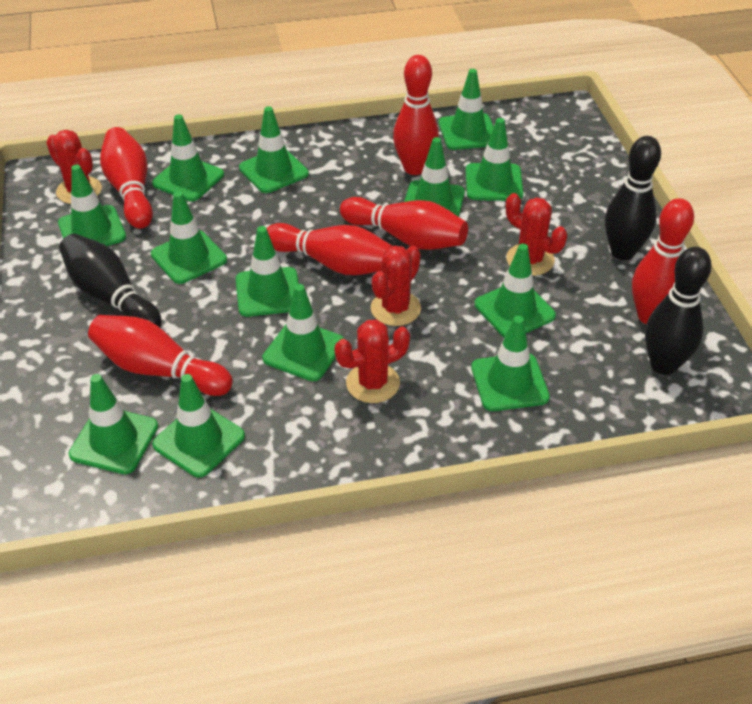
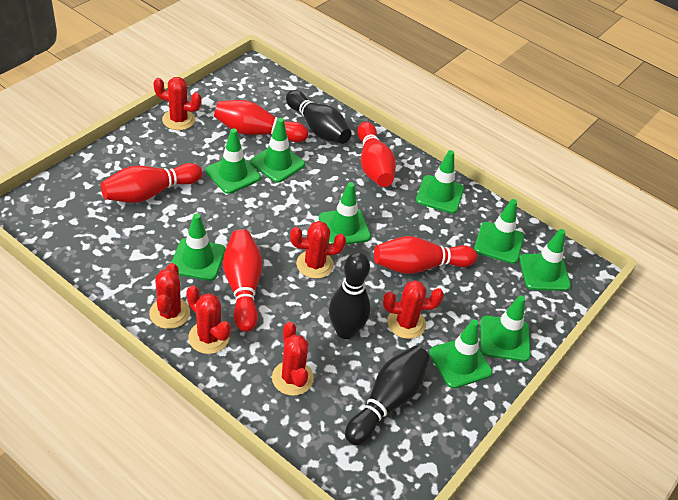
green traffic cone: [58,165,126,246] [69,374,158,474] [151,191,227,284] [152,114,224,201] [152,374,245,478] [236,226,299,317] [239,106,309,193] [262,284,344,381] [404,137,465,217] [439,69,494,150] [466,118,523,201] [471,316,550,411] [474,244,556,338] = 13 -> [171,213,226,281] [206,128,261,194] [250,118,305,183] [319,182,371,245] [416,150,464,214] [429,319,492,389] [474,199,524,264] [481,295,530,361] [519,229,571,291] = 9
red bowling pin: [88,315,233,396] [100,127,153,229] [267,223,392,275] [340,197,468,250] [393,55,439,175] [632,198,694,324] = 6 -> [101,163,202,203] [214,100,308,142] [223,229,262,332] [357,122,396,187] [374,236,477,274] = 5
red cactus: [46,130,102,204] [334,320,410,403] [371,245,421,326] [506,193,567,276] = 4 -> [149,263,190,329] [153,77,201,130] [186,286,231,354] [272,322,314,396] [290,221,346,279] [383,280,444,339] = 6

